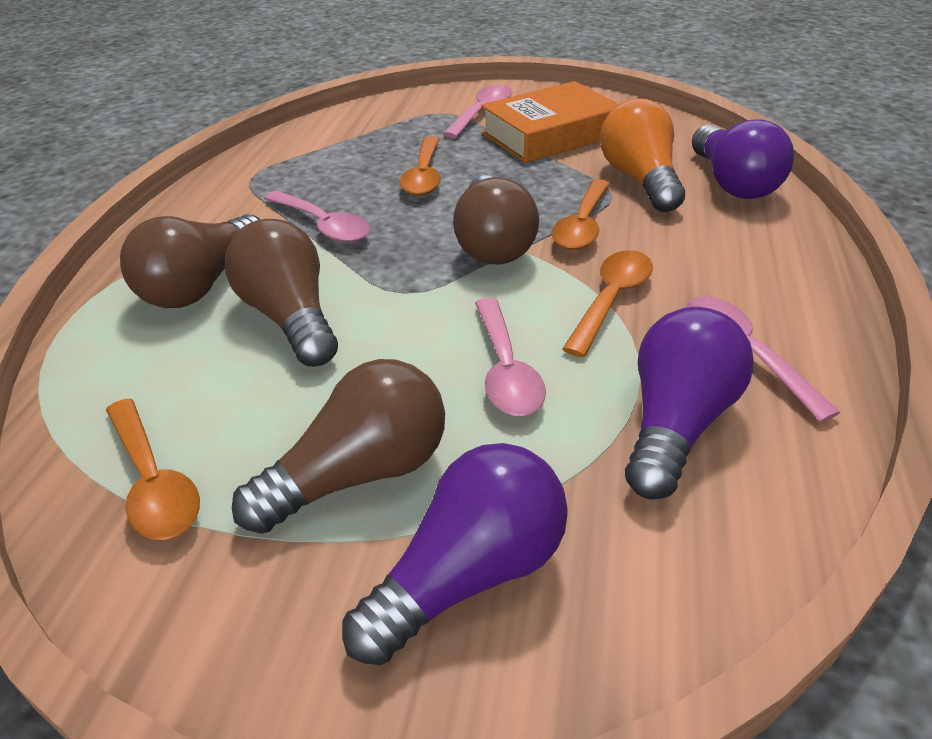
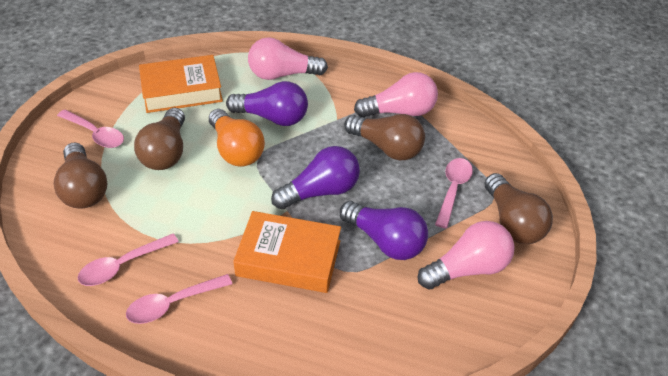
orange book: [481,81,619,163] = 1 -> [139,55,223,113] [233,211,341,293] = 2
orange spoon: [106,398,200,540] [400,136,441,196] [552,179,610,250] [562,250,653,357] = 4 -> none = 0
pink light bulb: none = 0 -> [248,37,328,80] [354,72,438,117] [418,221,515,289] = 3

